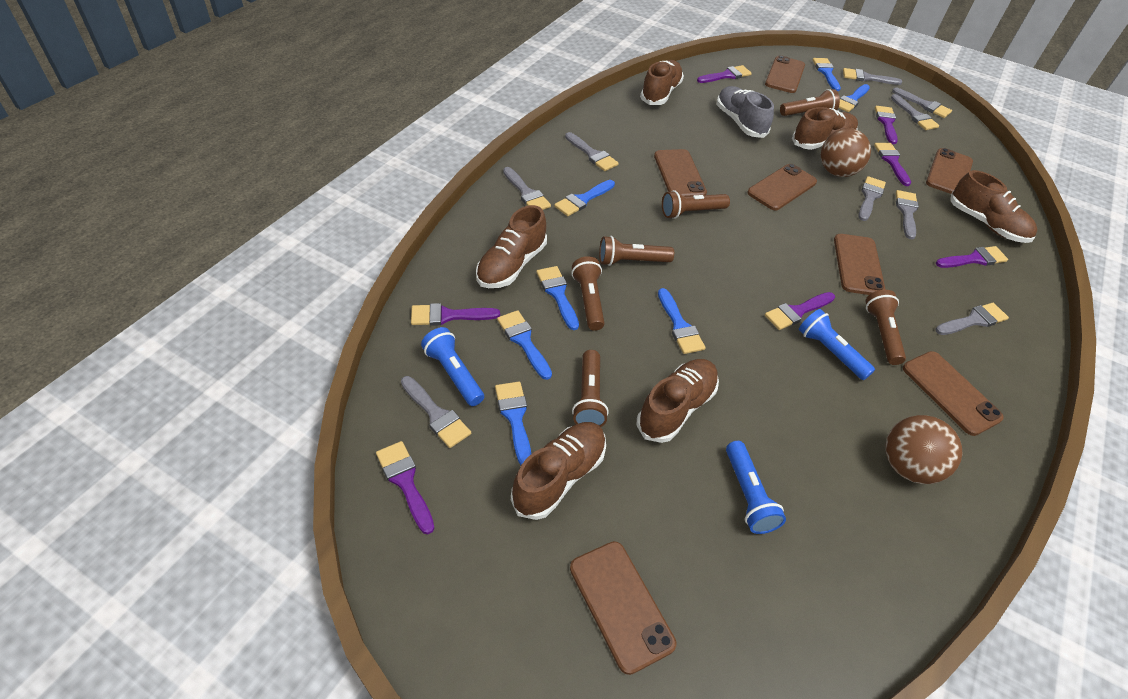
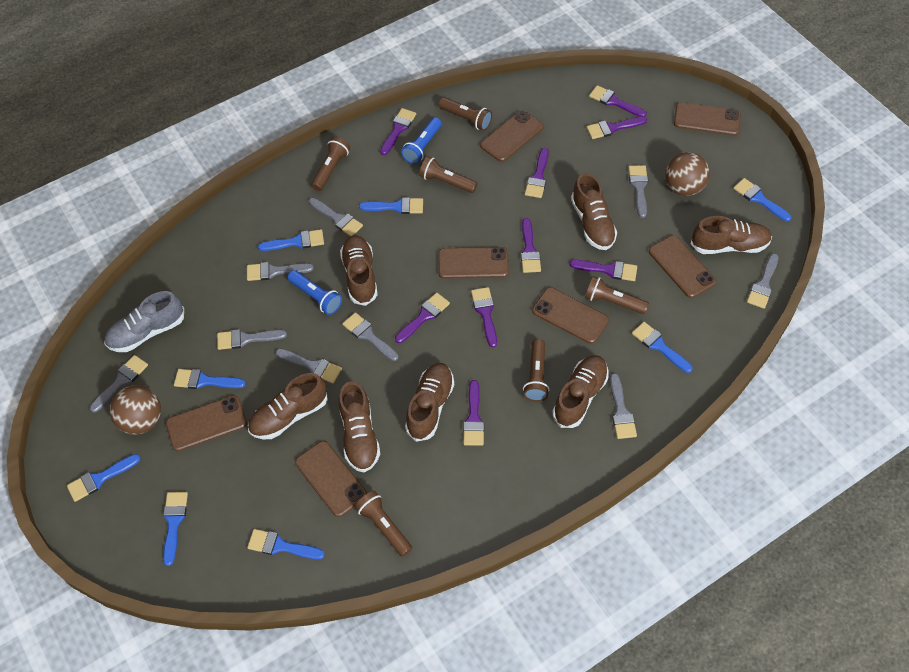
blue brush: [495,382,531,465] [497,310,552,380] [536,266,579,330] [554,180,615,216] [658,288,706,354] [812,58,841,91] [838,84,870,112] = 7 -> [67,454,141,502] [163,492,188,566] [174,369,246,389] [247,529,325,559] [258,229,324,251] [359,197,423,214] [632,322,693,373] [733,178,792,221] = 8
blue flashlight: [421,327,484,406] [726,441,786,534] [799,309,875,380] = 3 -> [288,270,342,315] [401,117,442,164] = 2
brown shoe: [476,205,547,288] [511,422,606,520] [637,359,719,443] [640,60,684,105] [792,107,858,150] [951,170,1038,243] = 6 -> [248,373,328,440] [339,382,380,472] [340,235,378,306] [405,363,454,442] [552,355,608,428] [571,173,617,250] [691,216,772,254] = 7
purple brush: [376,441,435,534] [411,303,500,326] [697,65,752,83] [765,292,835,330] [874,143,911,186] [875,106,898,144] [936,246,1008,268] = 7 -> [380,108,416,155] [395,293,450,343] [463,380,484,446] [471,287,497,348] [521,218,541,273] [525,148,549,198] [570,260,637,281] [586,117,647,139] [589,85,647,117] = 9

